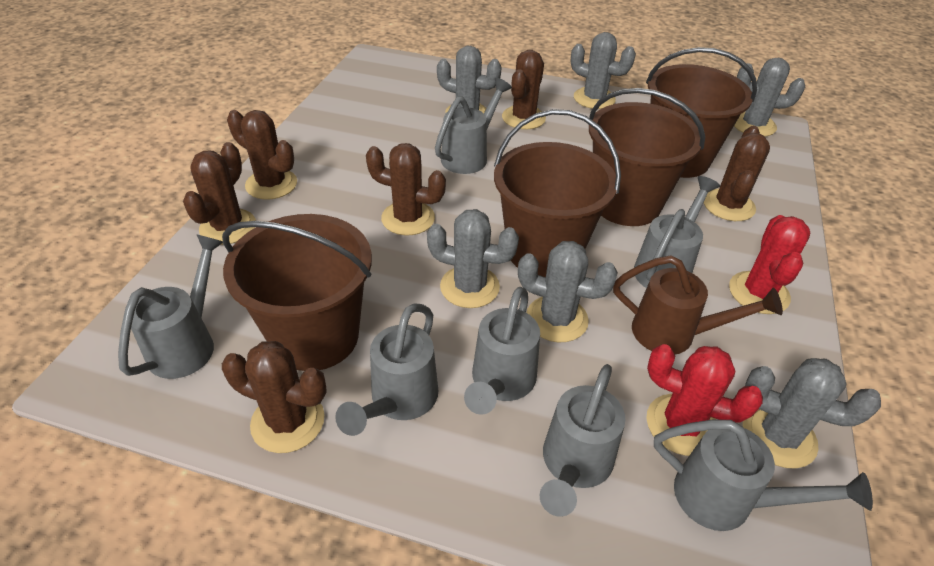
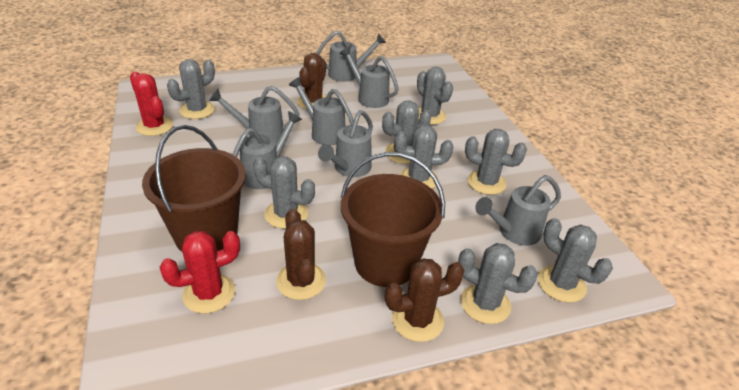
brown bucket: [222,214,372,371] [494,109,621,277] [589,88,705,226] [646,47,757,178] = 4 -> [142,125,246,252] [341,152,445,287] = 2
brown cactus: [183,142,256,245] [222,341,327,453] [227,110,297,200] [366,143,446,236] [502,50,546,130] [704,126,770,221] = 6 -> [276,209,326,300] [297,53,327,109] [385,258,464,342] = 3
brown watering can: [613,255,783,354] = 1 -> none = 0
grey cactus: [427,209,519,308] [437,46,502,113] [518,241,618,342] [571,32,636,109] [734,57,805,136] [743,358,881,469] = 6 -> [167,59,215,119] [253,157,315,229] [382,101,431,164] [394,125,453,189] [417,67,453,125] [458,243,538,324] [465,129,527,195] [538,218,613,303] = 8

